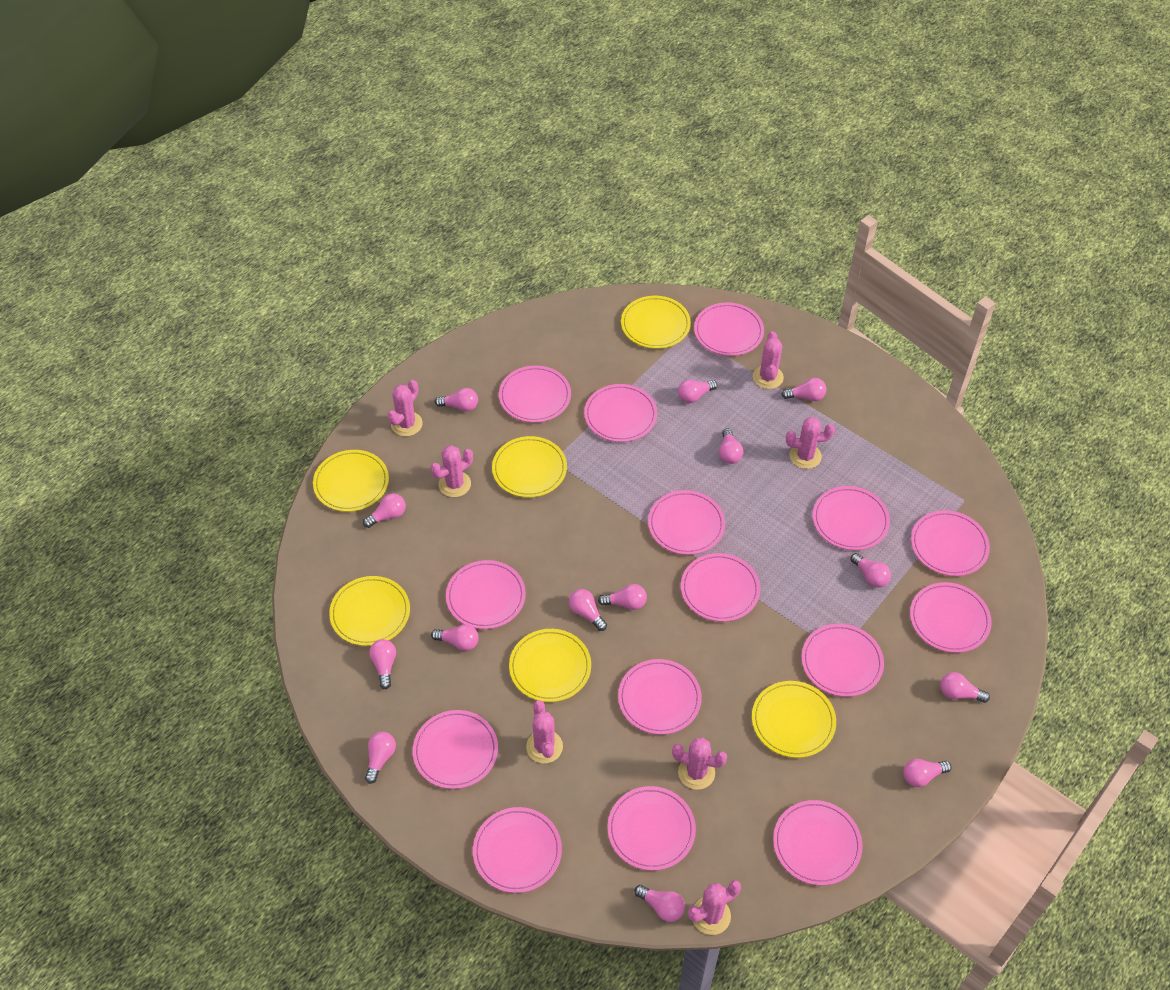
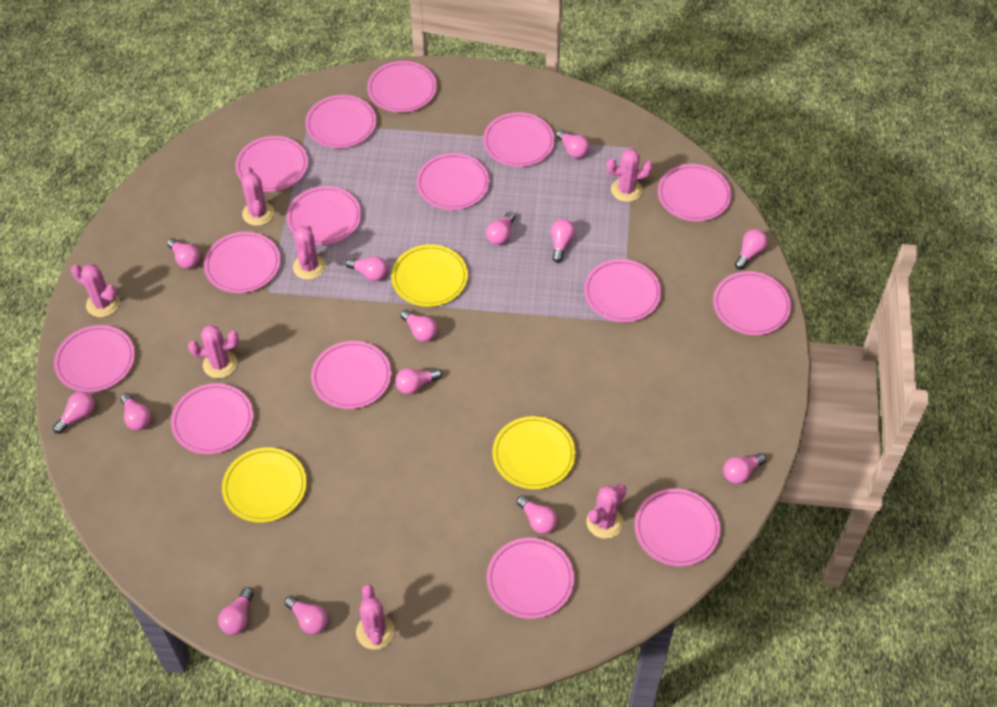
yellow plate: [313,450,389,512] [329,576,410,646] [492,436,567,497] [509,629,591,702] [621,296,691,349] [752,681,836,758] = 6 -> [222,447,307,523] [391,244,468,307] [492,416,576,489] = 3

